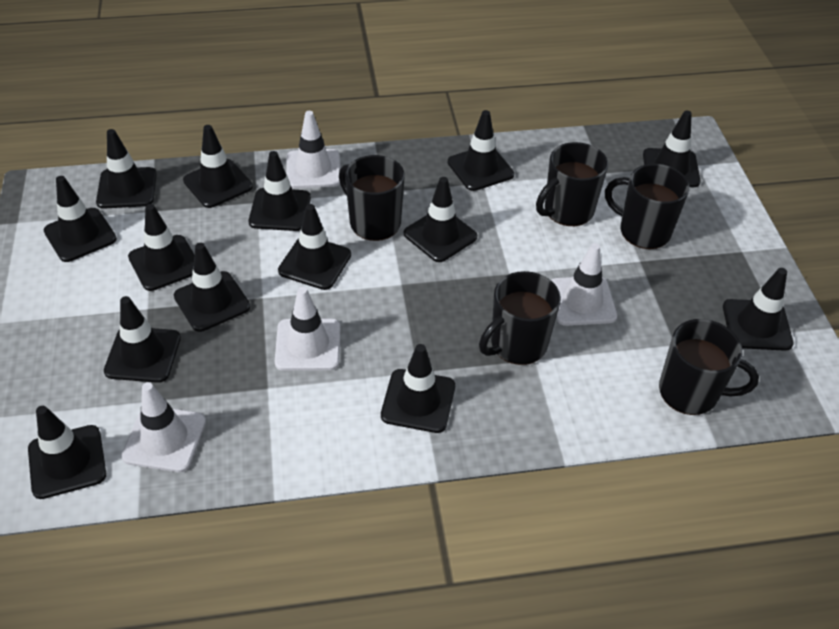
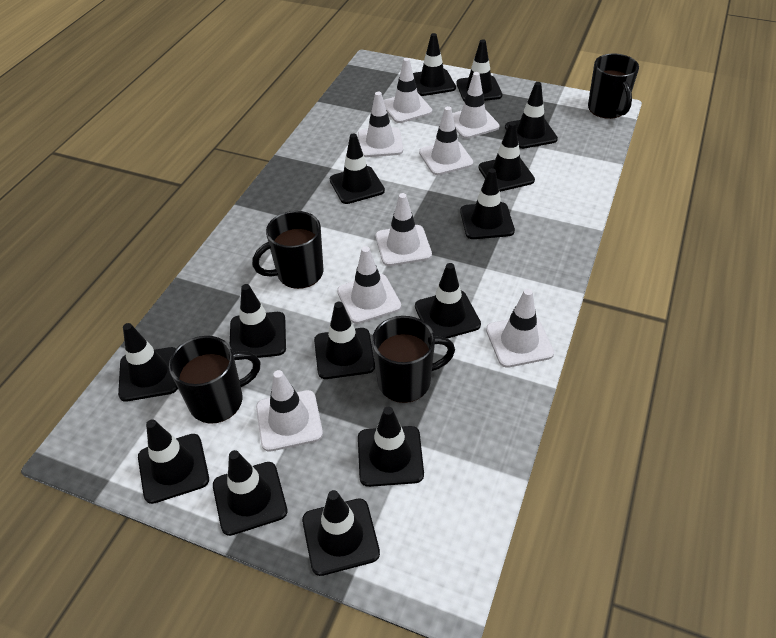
black mug: [339,155,405,241] [479,271,561,365] [536,142,608,226] [605,164,690,249] [659,319,759,415] = 5 -> [169,336,261,424] [252,211,324,289] [372,316,455,403] [588,54,639,119] = 4
white traffic cone: [122,382,206,472] [275,287,341,371] [286,111,340,188] [551,243,617,326] = 4 -> [256,370,323,452] [337,246,401,324] [358,92,403,157] [375,193,432,266] [384,58,432,123] [419,106,473,175] [453,72,500,139] [486,289,554,368] = 8

